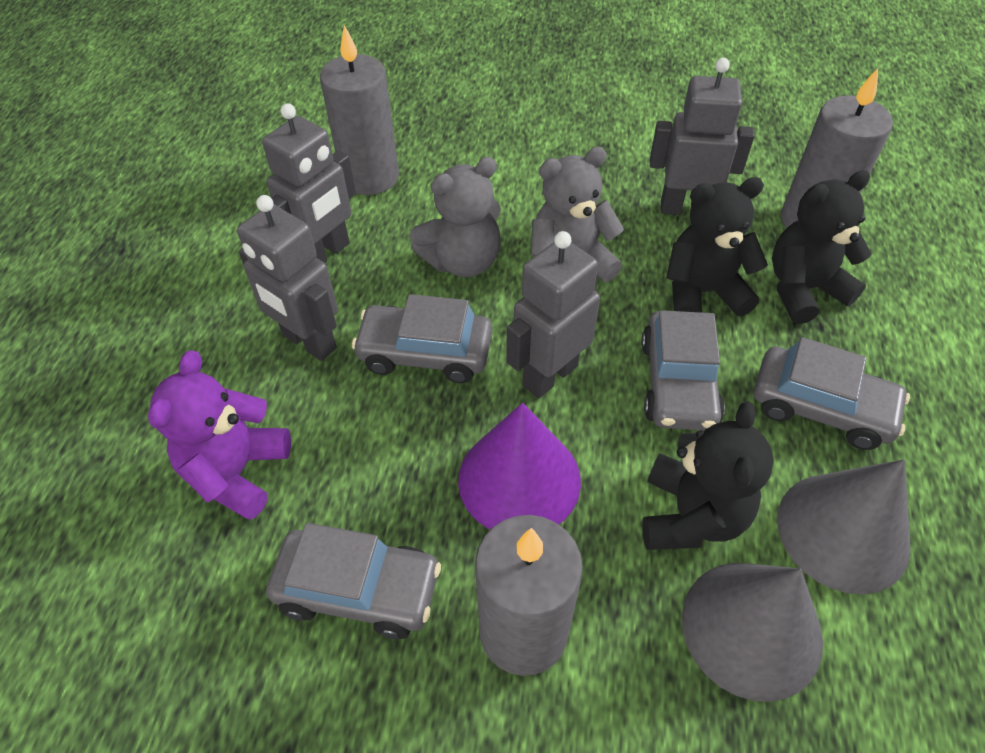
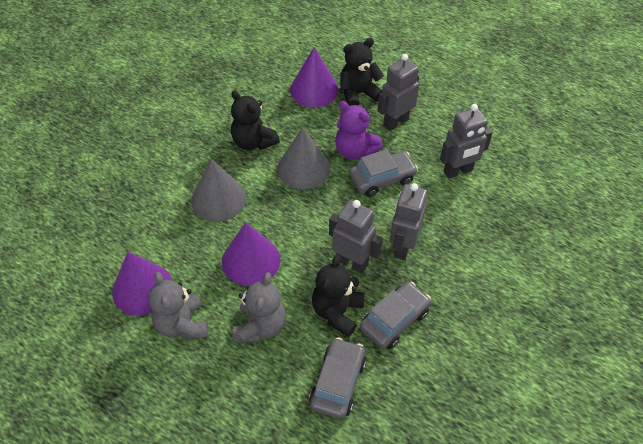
grey candle: [320,25,399,195] [475,515,583,676] [781,68,893,228] = 3 -> none = 0
grey car: [266,523,441,639] [352,294,492,383] [641,310,725,431] [754,337,910,450] = 4 -> [309,337,366,419] [349,149,418,197] [360,282,431,349] = 3
purple cone: [458,403,581,530] = 1 -> [112,252,172,315] [222,222,280,286] [290,47,339,107] = 3

